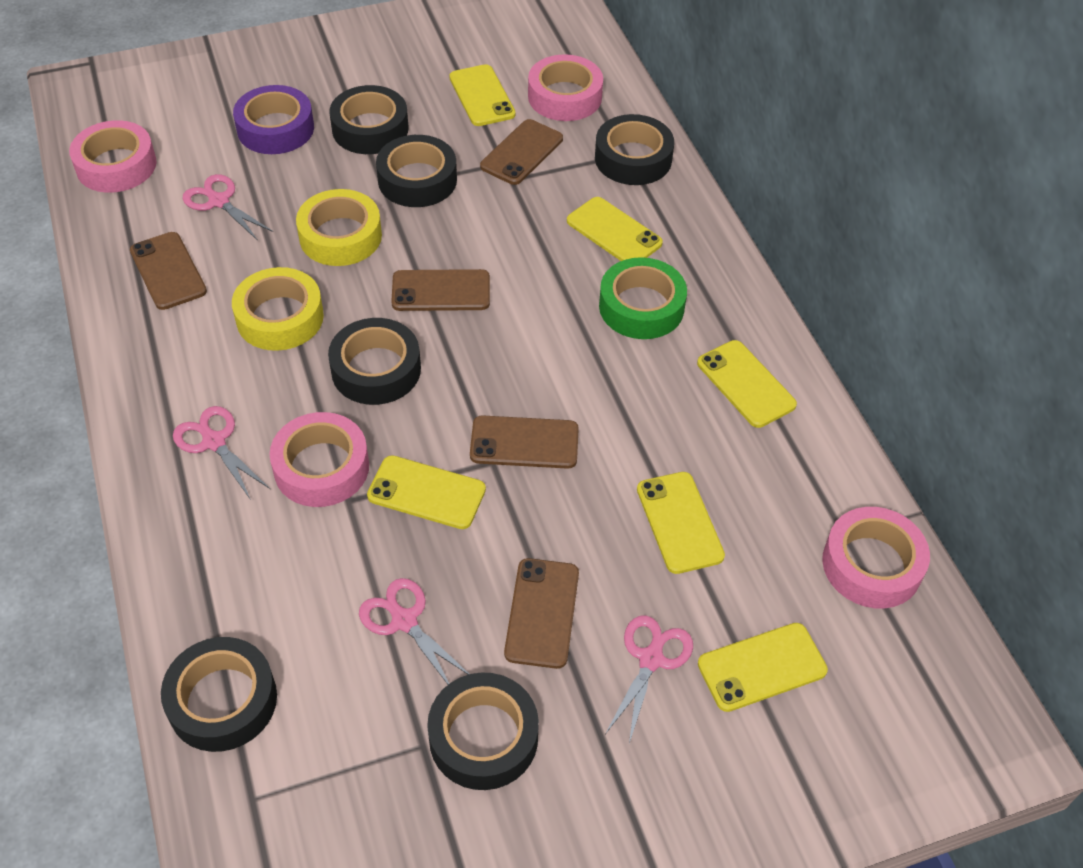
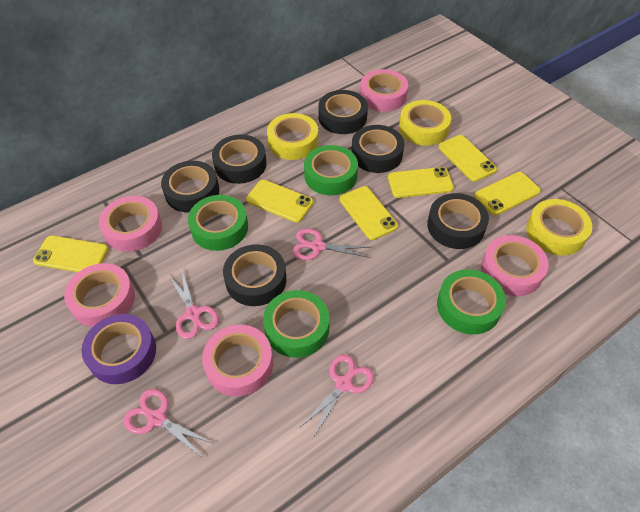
brown phone: [130,232,207,310] [391,269,490,311] [470,415,579,469] [480,119,563,185] [504,558,579,669] = 5 -> none = 0
green tape: [599,257,687,339] = 1 -> [188,195,248,251] [263,290,330,358] [304,145,358,195] [437,269,506,334] = 4
pink tape: [69,120,157,193] [269,412,369,507] [528,54,603,121] [822,507,930,608] = 4 -> [64,263,135,327] [99,196,162,252] [202,325,273,397] [360,69,408,112] [481,235,549,296] = 5
yellow tape: [232,267,324,351] [296,189,382,266] = 2 -> [267,113,318,160] [399,100,451,146] [526,199,592,256] = 3

